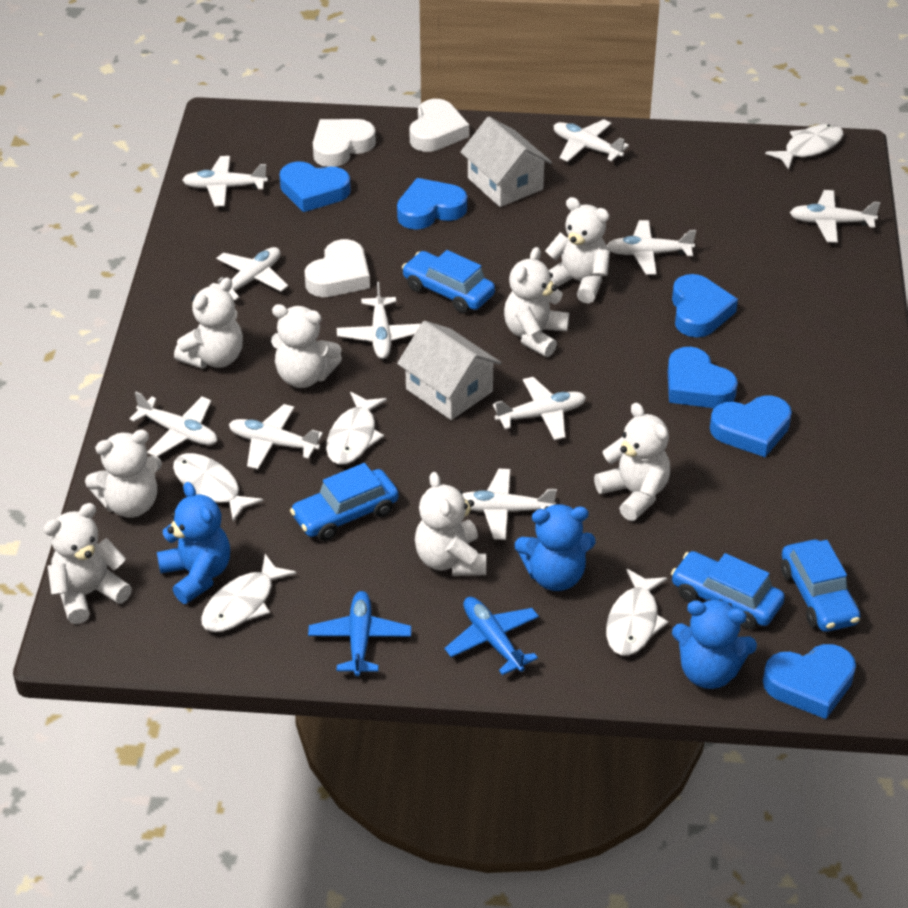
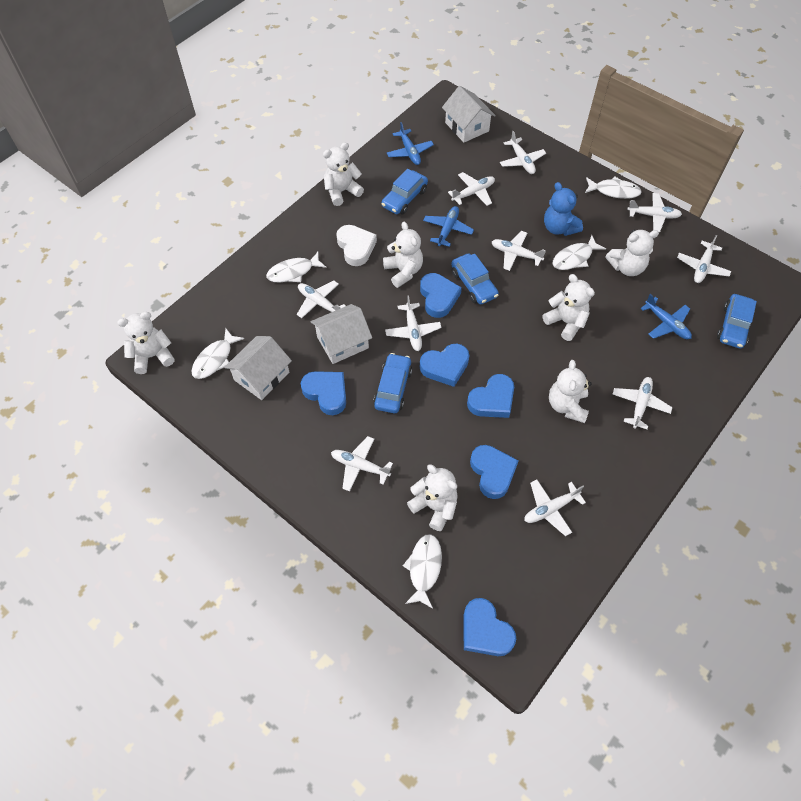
blue plane: [308,591,411,676] [444,597,539,675] = 2 -> [387,122,434,165] [423,206,474,247] [640,294,692,339] = 3
blue teddy bear: [157,482,230,604] [515,504,596,591] [672,599,757,689] = 3 -> [544,182,583,236] = 1
white heart: [305,239,370,297] [313,119,376,167] [409,99,469,152] = 3 -> [336,225,377,266] = 1
white house: [397,321,501,420] [460,117,552,207] = 2 -> [224,336,292,400] [311,304,372,364] [442,86,496,142] = 3
white teddy bear: [44,503,132,624] [85,430,162,518] [174,277,243,369] [271,304,342,388] [415,472,486,576] [504,247,569,357] [545,197,610,304] [594,402,670,521] = 8 -> [117,311,175,374] [323,142,364,206] [383,222,423,288] [407,465,458,531] [543,274,595,341] [549,360,592,423] [605,229,659,276] = 7

